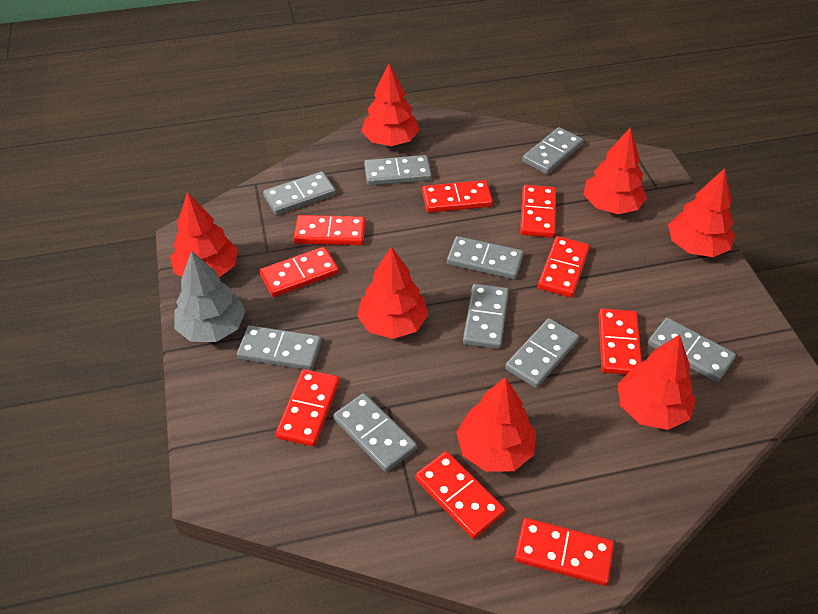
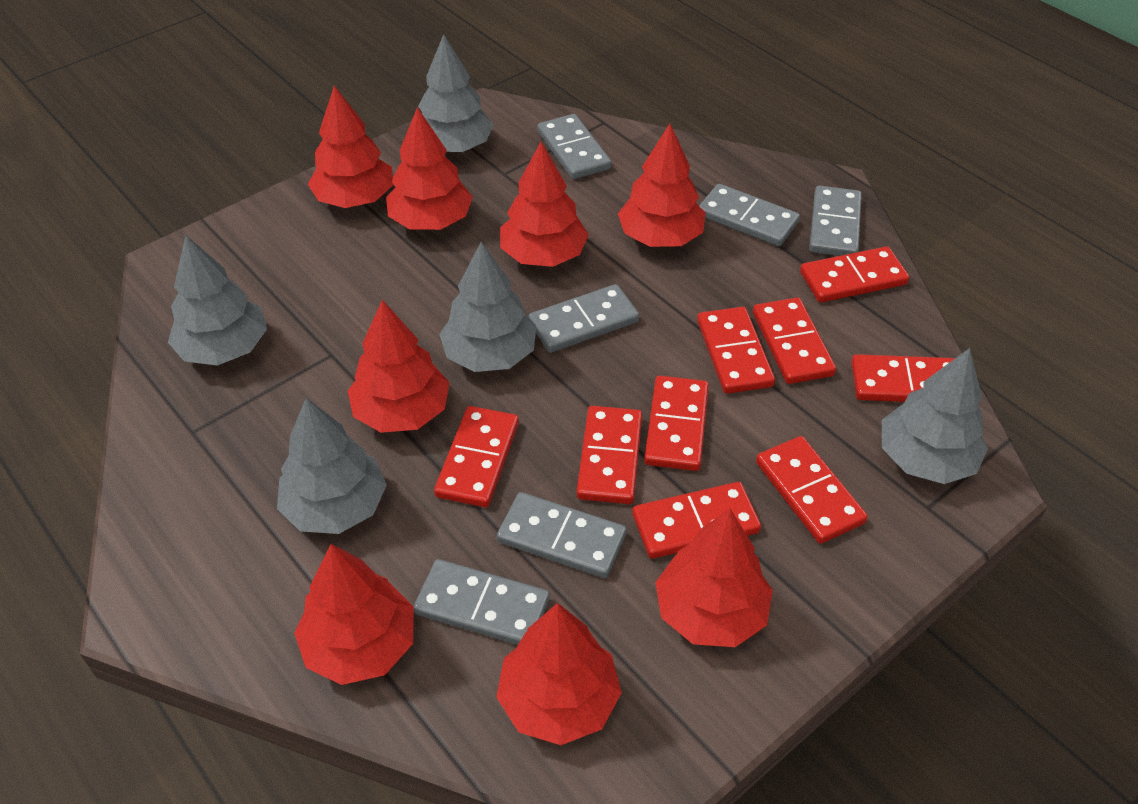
grey domino: [237,325,322,370] [263,171,336,215] [333,393,417,472] [364,155,432,186] [447,236,524,279] [463,284,509,349] [505,318,580,388] [522,127,583,174] [648,318,736,382] = 9 -> [414,559,550,645] [497,492,627,578] [528,284,639,353] [538,114,611,179] [699,184,800,246] [809,186,862,256] = 6
grey tree: [174,251,246,342] = 1 -> [168,235,267,365] [277,398,387,534] [418,34,494,152] [439,242,536,372] [882,348,988,484] = 5
red tree: [170,192,238,277] [357,246,428,339] [361,63,420,146] [456,377,536,472] [584,127,647,214] [618,334,696,430] [668,168,735,257] = 7 -> [294,544,414,685] [308,85,393,208] [348,300,450,433] [386,107,473,230] [496,603,622,745] [500,142,589,267] [618,124,706,247] [655,508,773,647] = 8

